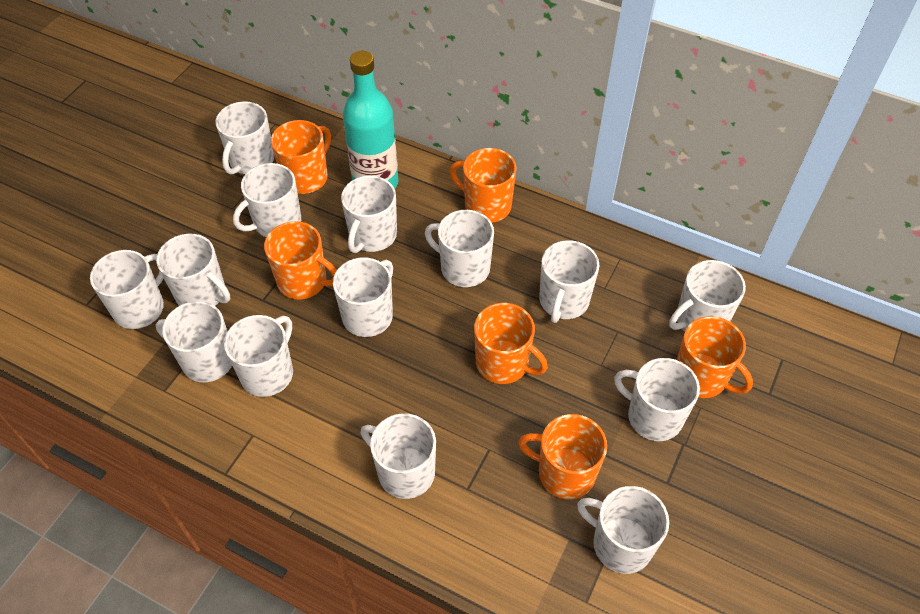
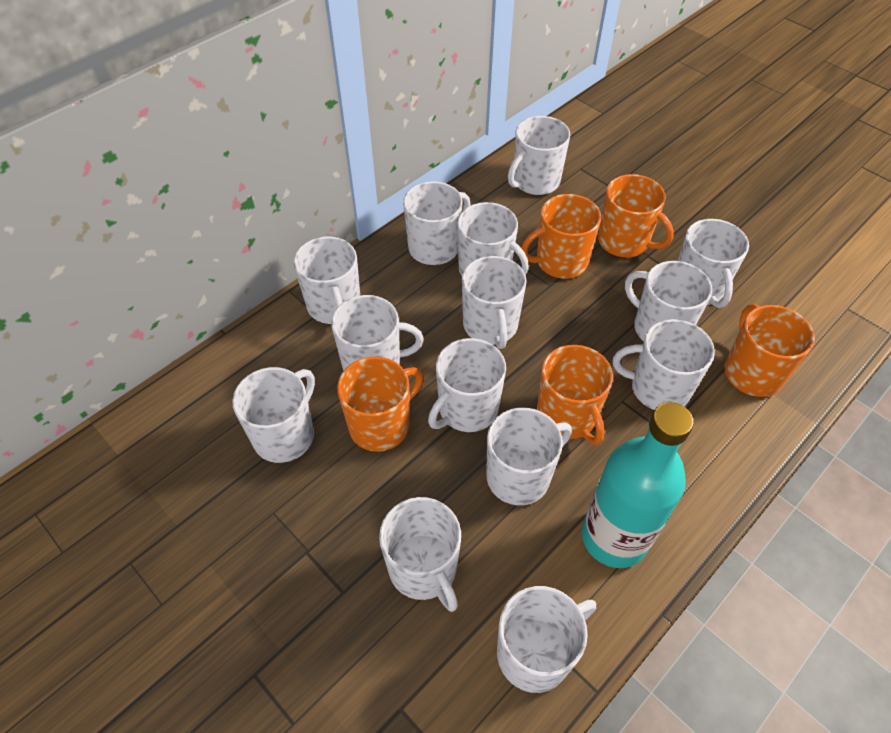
orange mug: [264,221,337,300] [271,120,331,194] [450,148,517,223] [474,303,548,384] [518,414,607,499] [677,316,753,398] = 6 -> [337,356,423,452] [521,194,601,278] [537,345,613,445] [598,174,674,258] [725,304,815,397] = 5

